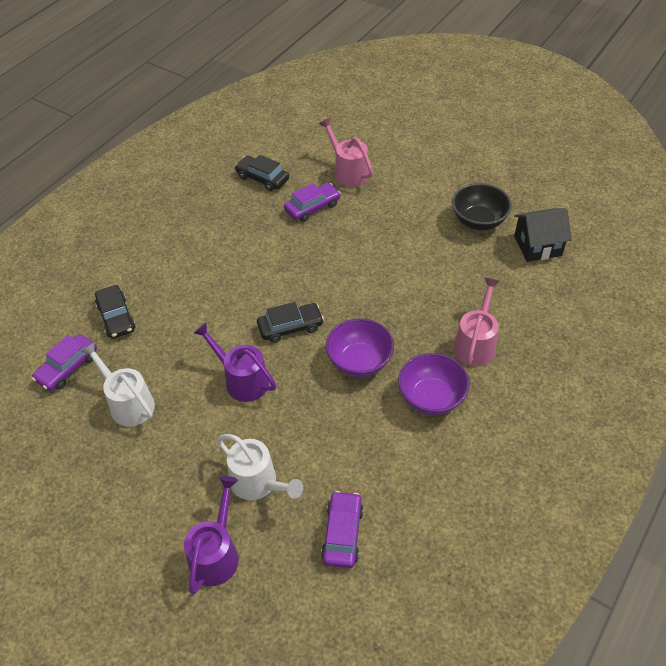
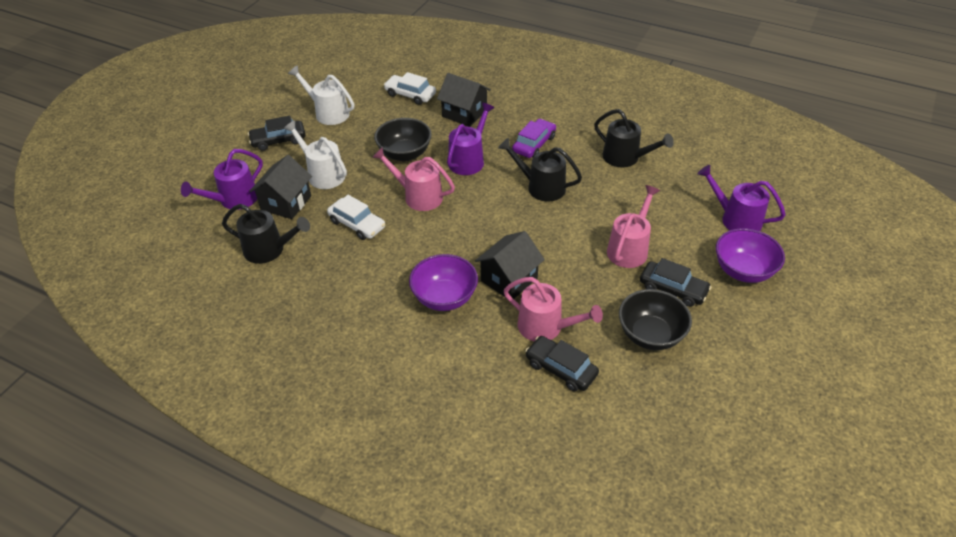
black bowl: [452,183,512,230] = 1 -> [374,118,432,161] [619,289,692,350] = 2
black house: [514,208,572,262] = 1 -> [250,155,312,219] [437,73,491,127] [475,231,545,299] = 3
black watering can: none = 0 -> [222,204,310,264] [498,138,582,202] [594,109,674,167] = 3
pink watering can: [319,118,373,187] [453,277,500,366] = 2 -> [372,148,455,211] [503,277,603,342] [607,185,660,268] = 3
purple car: [32,334,97,391] [284,183,341,222] [321,491,364,568] = 3 -> [512,119,556,158] = 1
purple watering can: [184,476,239,595] [194,323,276,402] = 2 -> [181,149,263,210] [447,103,494,175] [697,165,786,231] = 3
white car: none = 0 -> [327,195,385,240] [384,72,436,105] = 2

